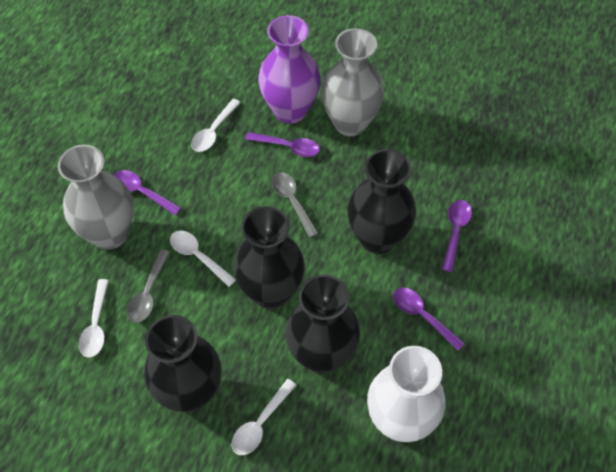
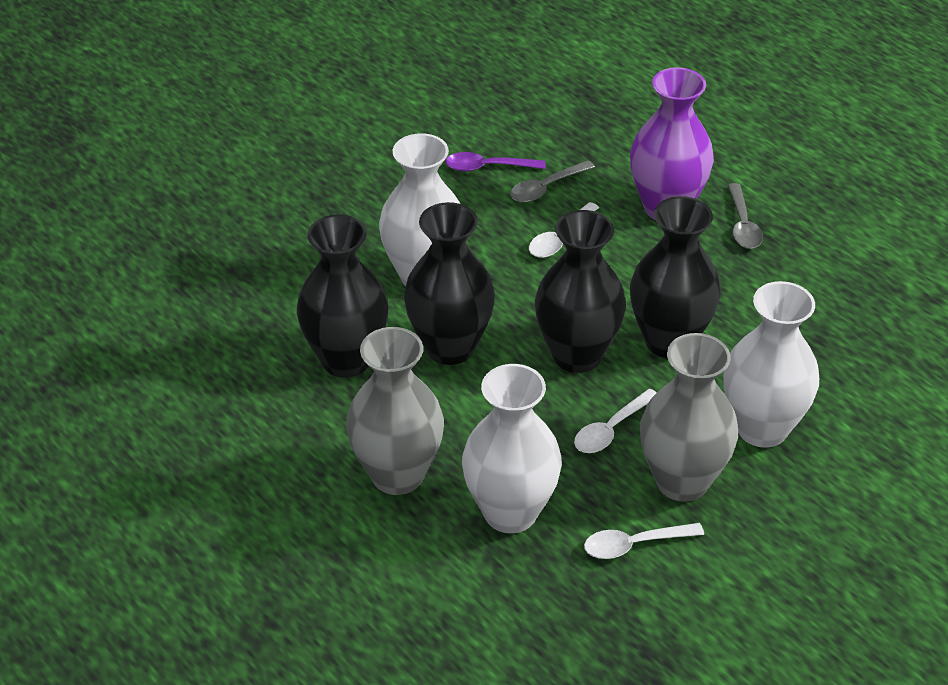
purple spoon: [114,170,181,216] [245,132,320,157] [393,287,465,351] [442,200,472,272] = 4 -> [445,152,546,172] = 1
white spoon: [79,279,109,358] [170,231,236,287] [191,99,241,152] [232,379,296,455] = 4 -> [529,202,599,258] [574,389,657,453] [584,523,704,559] = 3
white vase: [367,346,446,442] = 1 -> [379,133,460,286] [462,364,562,533] [723,281,819,448] = 3

